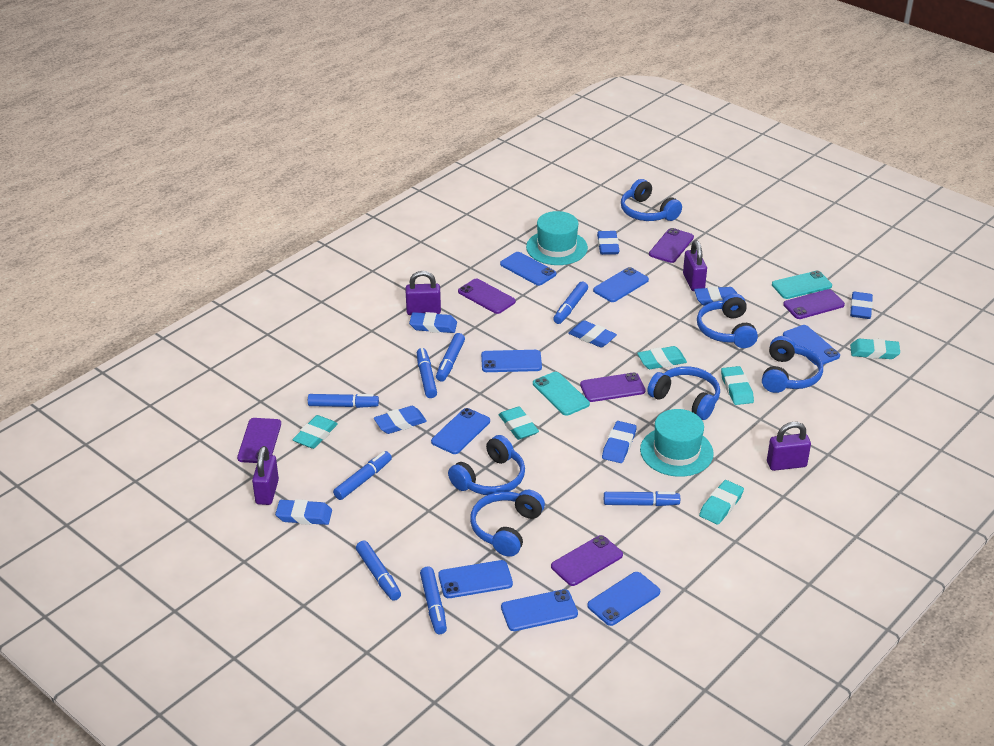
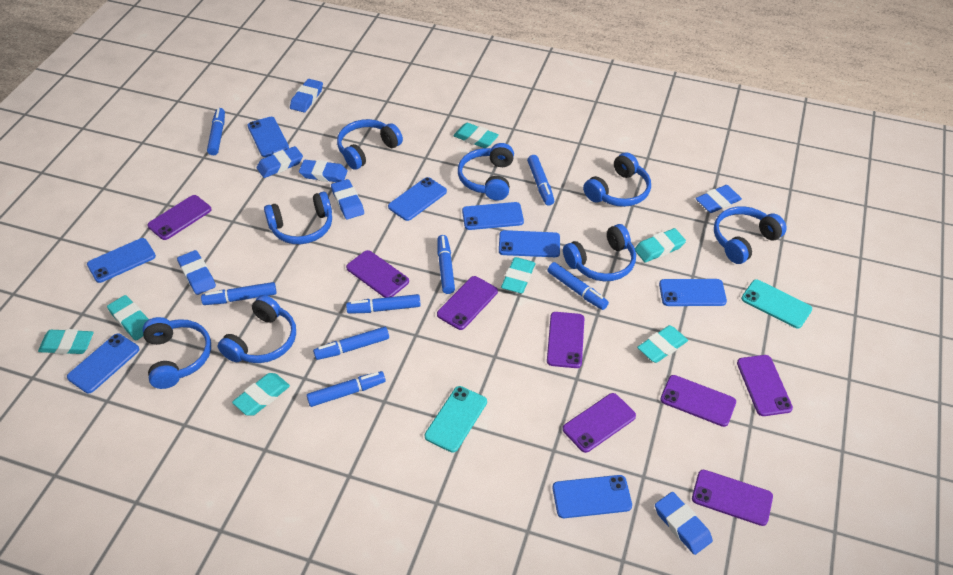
blue eraser: [275,499,332,525] [374,406,427,434] [409,312,457,333] [568,320,617,347] [597,231,619,255] [602,421,637,463] [694,286,737,306] [850,292,873,319] = 8 -> [177,250,216,295] [256,146,303,178] [290,79,323,112] [299,160,348,182] [331,179,364,219] [655,492,713,555] [696,185,742,213] = 7
blue headphones: [448,435,525,495] [470,490,545,557] [621,179,682,221] [647,366,720,420] [697,293,758,348] [762,336,823,393] = 6 -> [143,317,211,389] [218,295,296,363] [264,192,332,244] [337,119,403,170] [458,143,514,201] [563,224,636,281] [583,152,651,207] [714,206,787,264] = 8
purple padlock: [252,446,279,505] [406,271,441,315] [683,240,707,291] [767,422,811,471] = 4 -> none = 0
purple phone: [237,418,281,463] [458,279,516,314] [551,535,623,586] [580,372,645,402] [649,228,694,263] [783,289,845,319] = 6 -> [147,195,212,240] [346,250,409,298] [437,276,498,330] [547,312,584,368] [563,393,636,453] [660,375,736,427] [692,470,773,526] [737,355,793,416] = 8
turquoise eraser: [292,415,338,449] [499,407,539,440] [637,346,687,369] [699,480,744,525] [721,366,754,405] [850,339,900,359] = 6 -> [38,329,94,354] [107,295,149,340] [232,373,290,416] [453,123,499,148] [501,257,535,294] [635,228,686,262] [637,325,688,363] = 7
turquoise hat: [526,211,588,265] [640,409,714,477] = 2 -> none = 0

